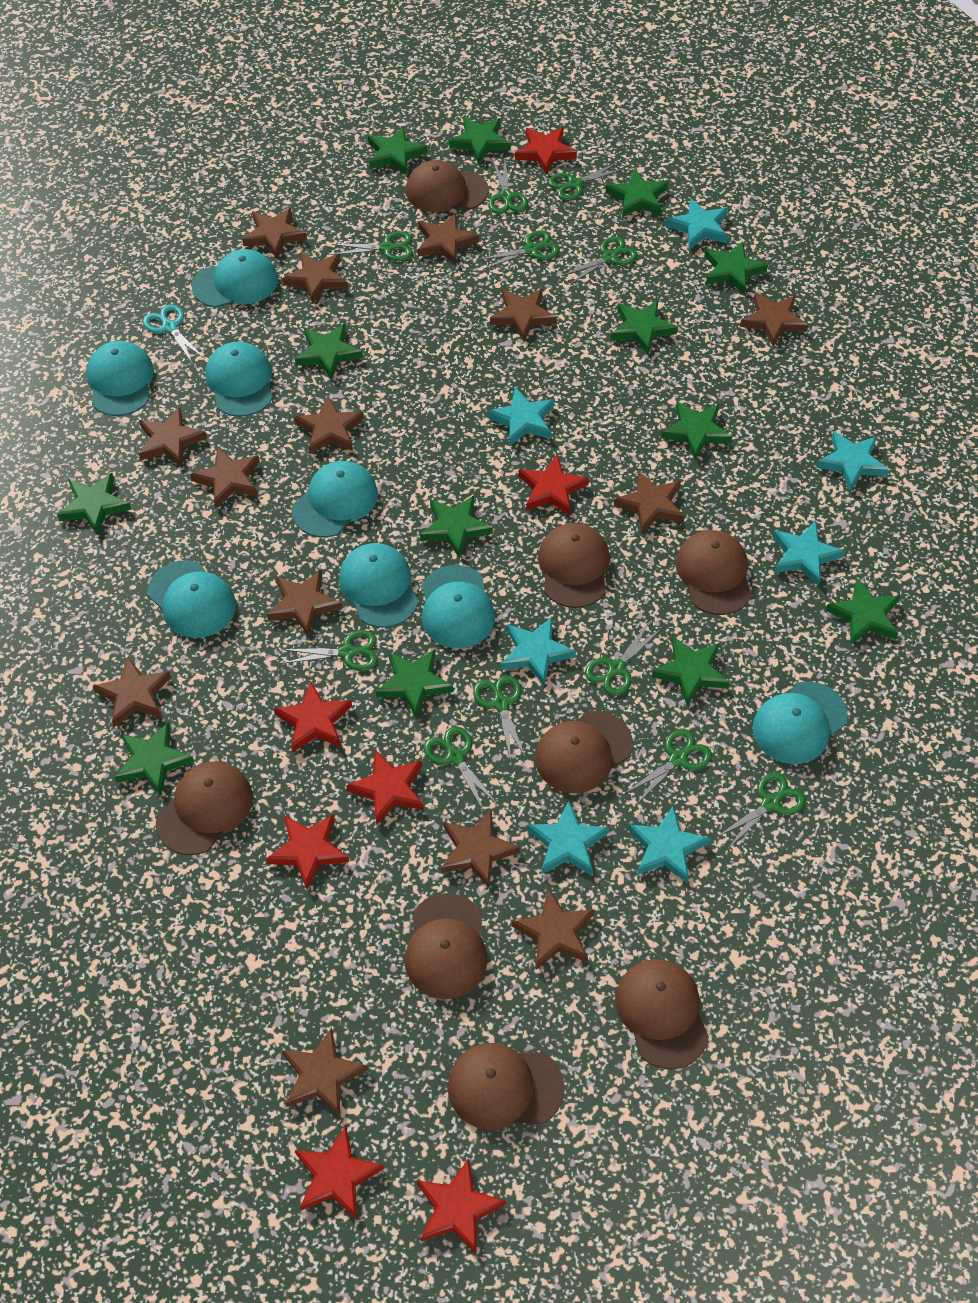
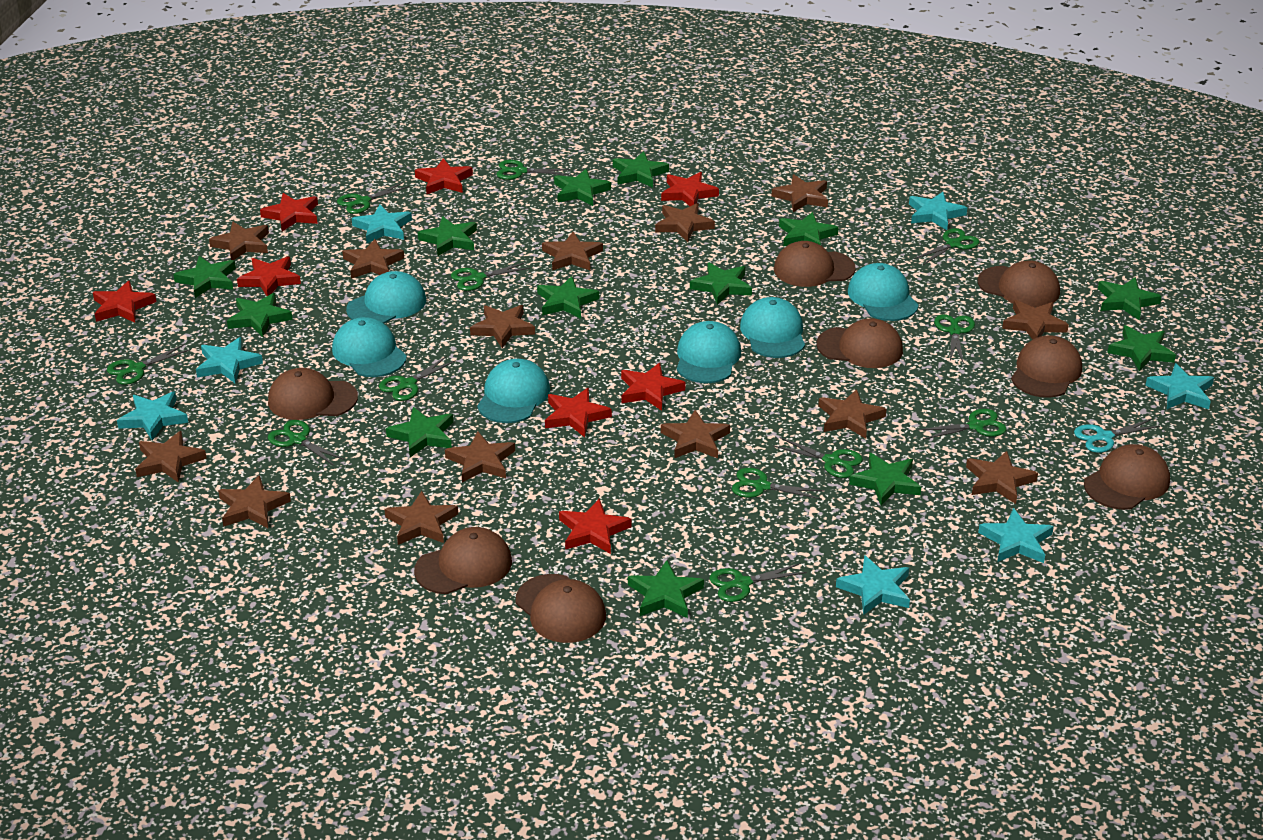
green scissors: [281,630,378,671] [332,232,413,261] [424,726,498,811] [473,675,526,762] [478,230,560,270] [489,161,528,214] [548,162,625,201] [562,236,638,284] [585,622,662,696] [624,729,712,805] [717,773,806,850] = 11 -> [107,344,191,385] [268,420,345,466] [337,182,409,214] [379,356,456,401] [451,262,530,291] [496,160,570,180] [710,563,806,602] [732,468,825,499] [773,437,863,478] [914,228,980,265] [918,409,1006,440] [934,314,975,362] = 12
red star: [266,814,349,890] [274,681,352,752] [295,1126,384,1220] [346,750,424,825] [417,1158,506,1255] [515,127,577,175] [518,454,589,516] = 7 -> [93,280,156,323] [237,256,301,296] [260,193,318,231] [415,158,473,194] [545,388,612,437] [559,498,631,554] [621,363,685,411] [661,172,719,206] = 8
turquoise cap: [87,341,154,416] [148,560,236,638] [192,249,278,308] [206,342,273,417] [292,461,378,537] [339,543,418,628] [422,565,495,648] [753,681,848,764] = 8 -> [332,317,407,377] [346,271,426,324] [477,359,550,423] [676,321,741,383] [740,297,805,358] [848,263,919,321] = 6

